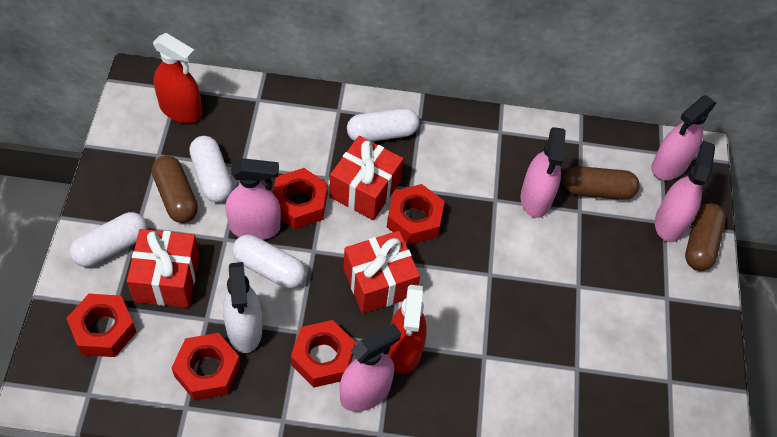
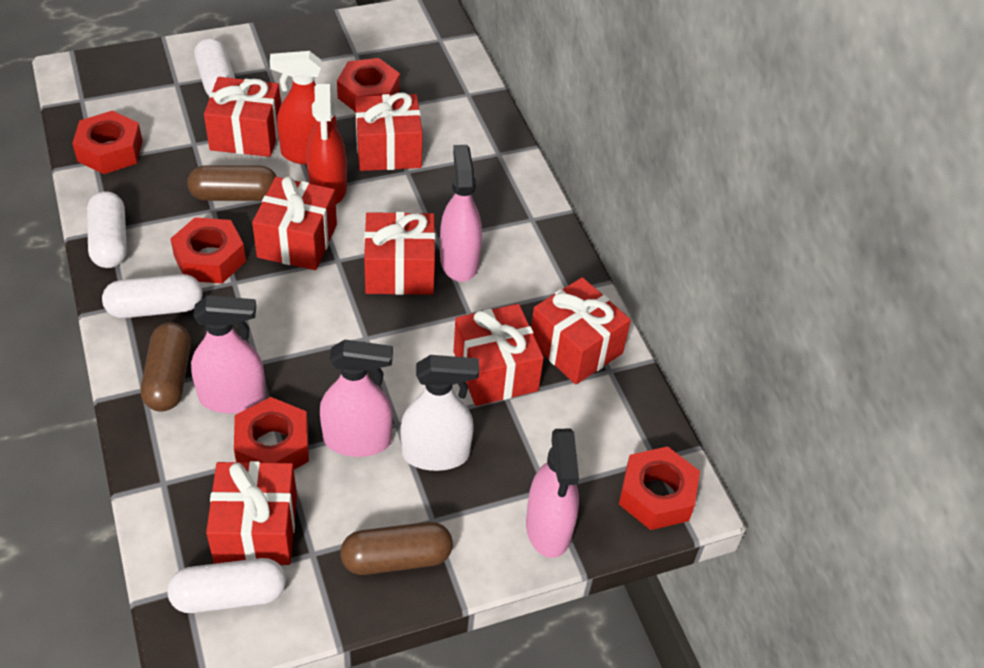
pink spray bottle: [226,158,281,240] [340,323,401,412] [521,127,566,218] [651,95,716,180] [655,141,715,242] = 5 -> [191,295,266,414] [320,340,393,457] [440,145,482,282] [526,429,579,558] = 4
red gift: [127,229,200,308] [330,136,404,220] [343,231,420,314] = 3 -> [204,77,281,157] [206,461,297,565] [252,176,337,270] [355,92,423,171] [364,212,435,295] [454,304,544,406] [531,277,631,385] = 7

